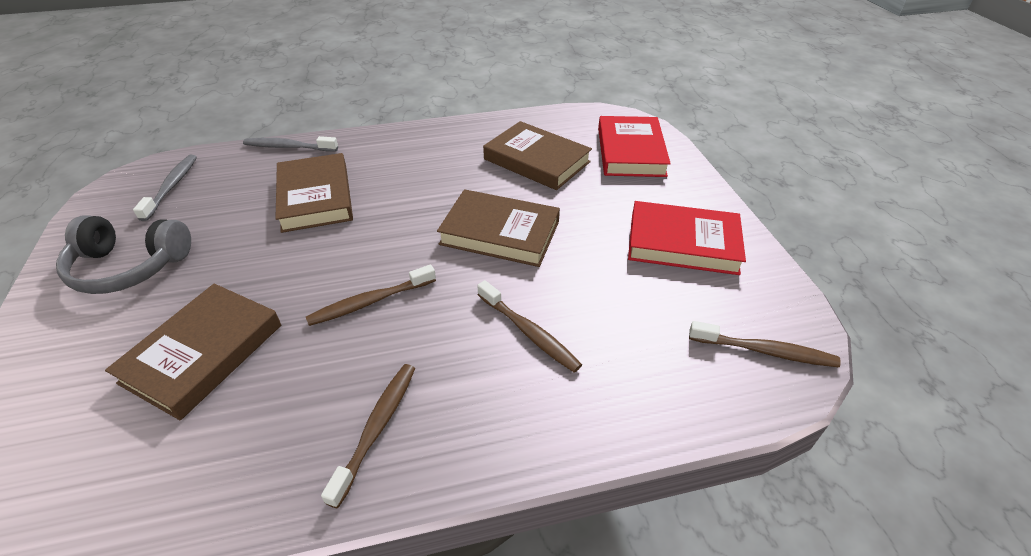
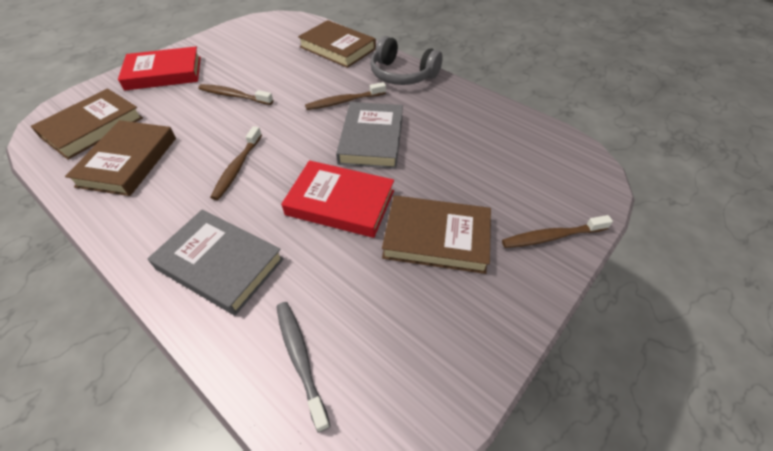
grey book: none = 0 -> [148,209,284,315] [336,102,403,169] = 2
grey toothbrush: [133,155,197,221] [243,136,338,152] = 2 -> [276,302,330,433] = 1

